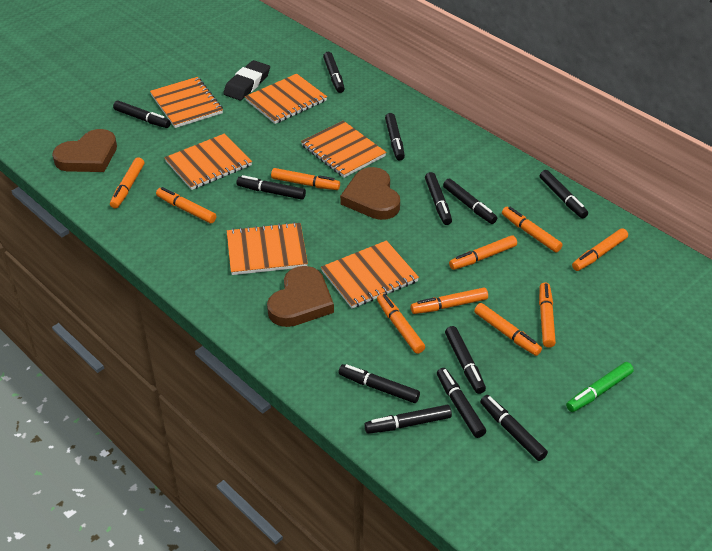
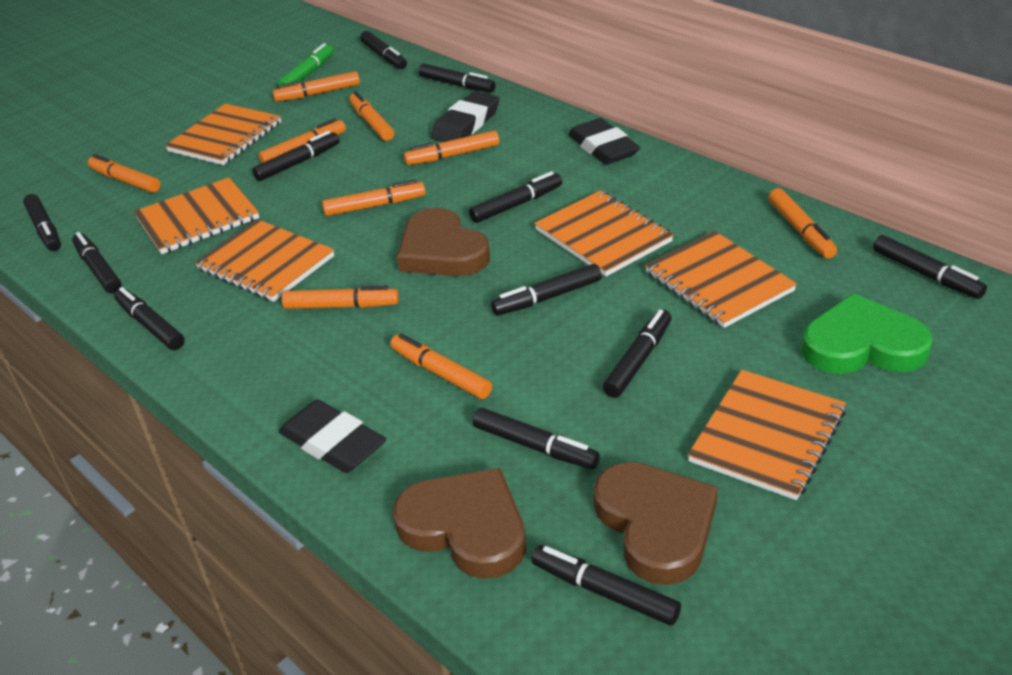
black eraser: [223,60,270,100] = 1 -> [279,400,386,473] [431,91,499,142] [568,118,640,165] = 3
green heart: none = 0 -> [802,293,933,374] = 1
orange marker: [110,157,144,209] [156,187,216,223] [271,168,340,190] [377,293,425,354] [411,287,488,314] [449,235,517,270] [474,303,542,356] [502,207,563,252] [539,282,556,348] [572,228,628,271] = 10 -> [88,154,161,193] [259,118,346,163] [272,71,360,102] [282,286,399,309] [322,180,426,216] [349,91,394,141] [390,333,492,399] [404,130,499,165] [769,188,837,258] = 9

